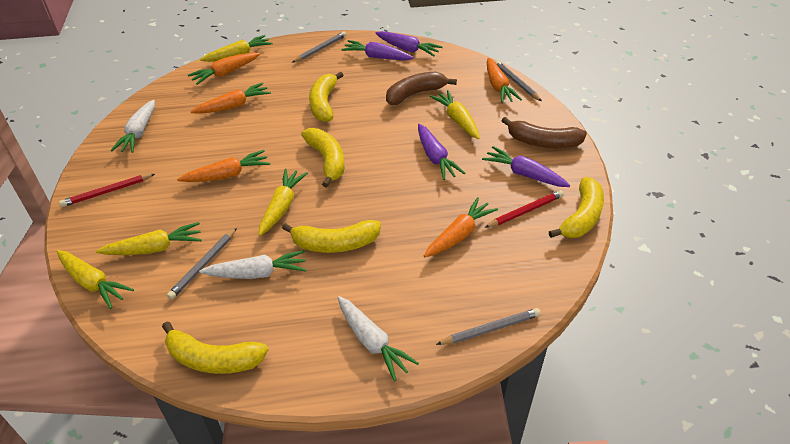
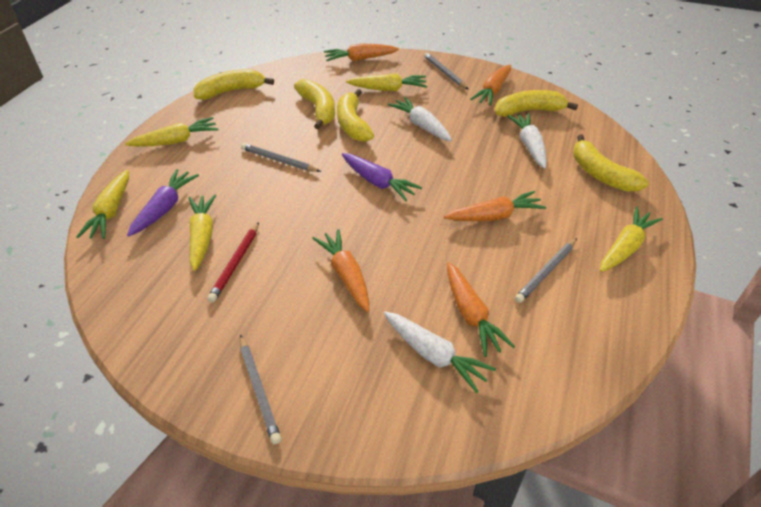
brown banana: [386,72,457,105] [501,117,587,148] = 2 -> none = 0
purple carrot: [341,40,414,60] [375,31,443,56] [418,124,465,180] [482,146,570,187] = 4 -> [127,169,199,236] [342,153,422,201] = 2
red pencil: [59,174,155,207] [484,190,564,228] = 2 -> [207,222,259,302] = 1

